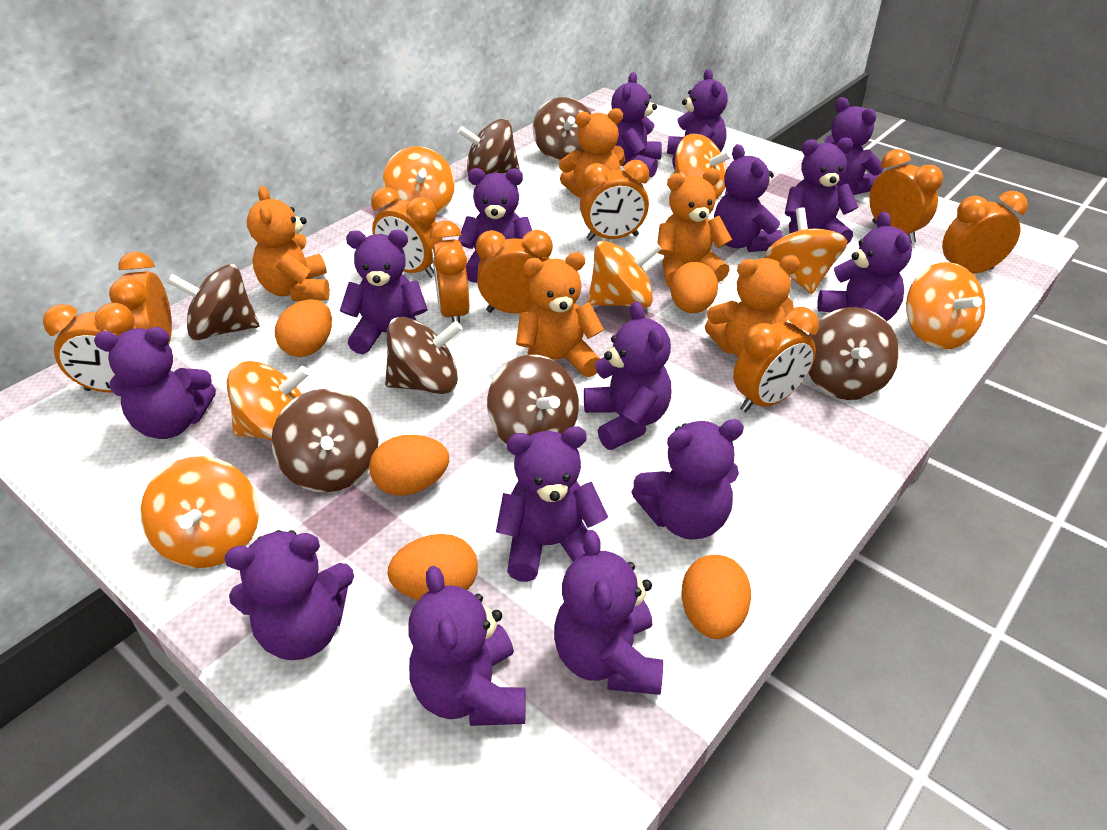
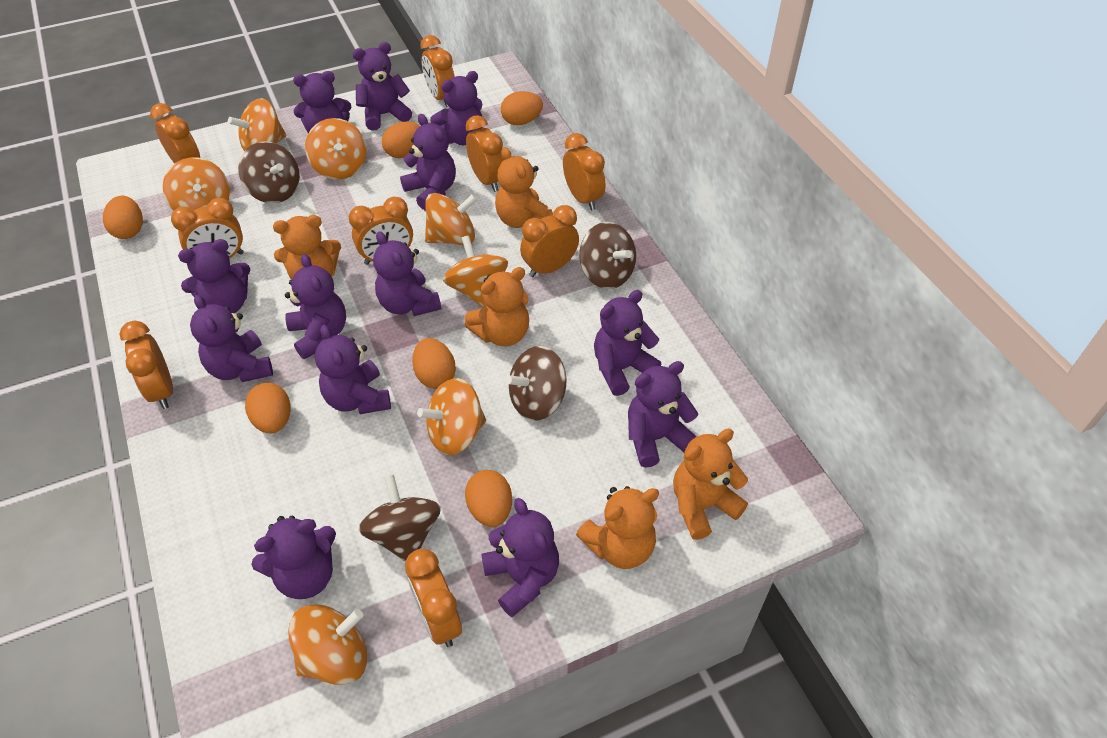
brown spinning top: [167,264,259,340] [271,389,379,492] [385,317,463,394] [458,119,520,175] [487,355,579,444] [533,97,591,162] [809,307,899,400] = 7 -> [238,141,300,203] [358,474,441,562] [506,346,566,421] [579,222,636,289] = 4
orange egg: [275,299,332,357] [369,435,449,495] [387,534,478,600] [670,262,718,313] [681,555,751,639] = 5 -> [103,196,143,239] [245,383,291,433] [382,122,420,158] [412,338,456,389] [465,470,512,527] [501,91,543,125] = 6
purple teddy bear: [94,327,216,439] [225,530,354,660] [340,230,428,354] [408,566,526,726] [458,168,532,283] [496,426,608,582] [554,530,663,695] [584,301,671,450] [611,72,662,177] [631,419,744,540] [667,69,728,170] [714,144,783,252] [785,137,858,244] [817,212,912,321] [825,97,884,195] = 15 -> [178,239,250,313] [190,295,273,382] [251,516,336,599] [285,254,346,359] [293,71,351,133] [315,325,391,414] [352,42,412,131] [373,231,441,316] [400,114,456,211] [430,71,483,145] [481,498,559,617] [594,290,661,396] [628,361,698,468] = 13

